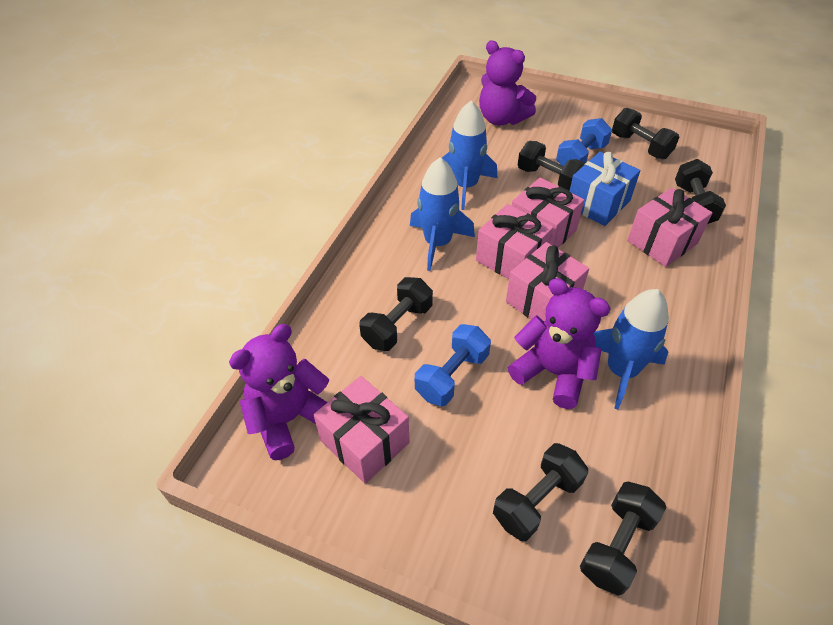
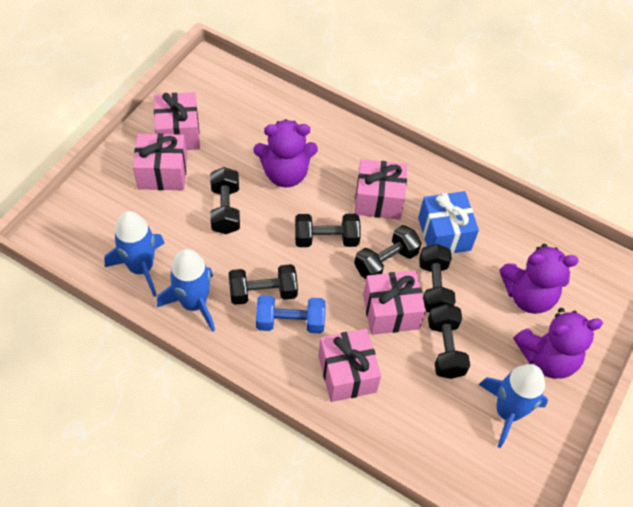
blue dumbbell: [415,324,491,406] [556,118,612,166] = 2 -> [256,295,325,333] = 1

